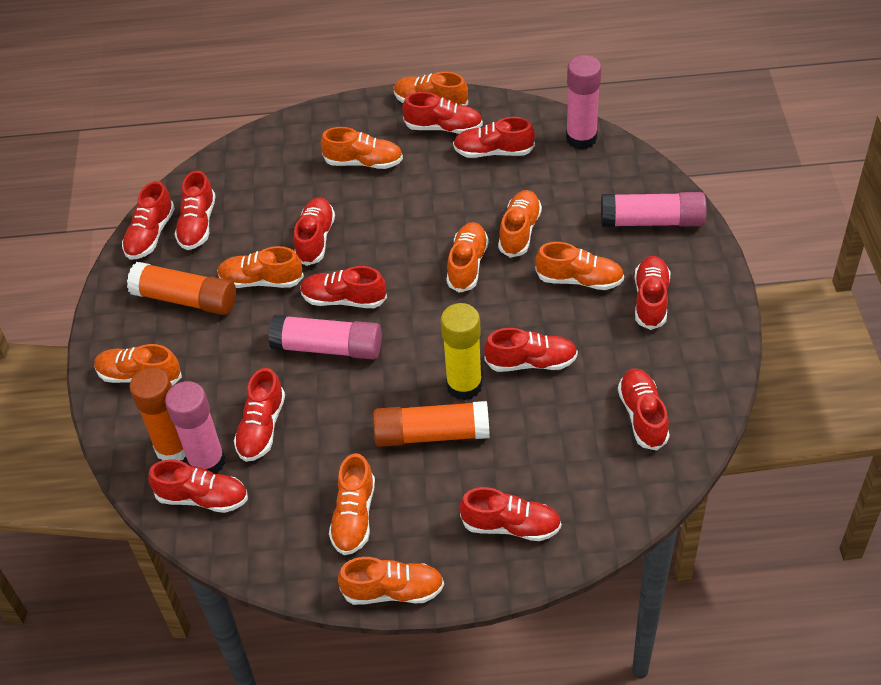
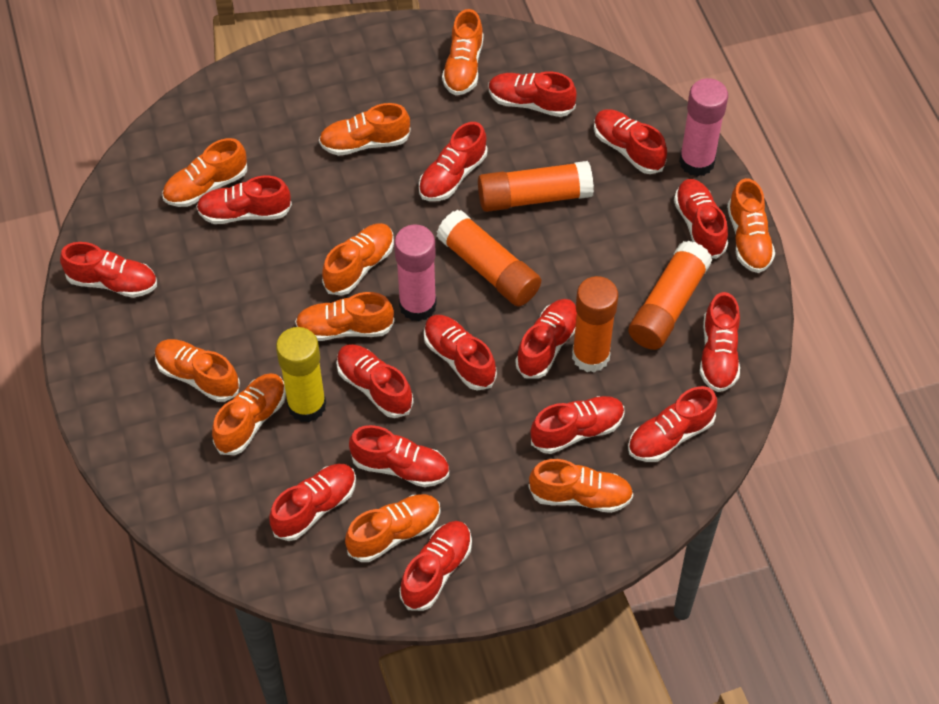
orange glue stick: [127,262,236,315] [129,367,186,461] [373,401,490,447] = 3 -> [437,210,541,306] [478,161,594,212] [572,276,618,372] [628,241,712,350] = 4
orange shoe: [94,344,182,386] [217,246,304,288] [321,127,403,169] [329,453,375,555] [338,557,444,605] [394,72,468,106] [447,222,489,293] [498,190,542,258] [535,242,624,290] = 9 -> [155,339,240,402] [162,138,247,207] [212,373,286,455] [295,292,395,341] [319,103,411,156] [322,223,394,296] [345,494,441,562] [442,9,484,95] [529,459,633,513] [727,178,775,273] = 10
pink glue stick: [165,381,225,474] [269,315,382,360] [566,55,602,150] [601,192,706,227] = 4 -> [394,224,437,321] [679,78,728,176] = 2
red shoe: [122,181,175,260] [148,460,248,513] [175,170,216,250] [234,368,285,462] [293,197,335,266] [300,266,387,308] [402,92,483,134] [453,117,535,158] [460,487,561,541] [484,328,578,372] [618,368,670,451] [634,256,670,330] = 12 -> [60,242,157,298] [196,176,292,224] [269,464,356,541] [336,344,413,418] [349,425,449,487] [399,521,472,611] [419,122,487,201] [424,315,497,390] [489,71,576,117] [515,299,577,378] [530,396,624,454] [594,109,667,174] [628,386,717,462] [674,179,728,259] [700,292,740,392] = 15

